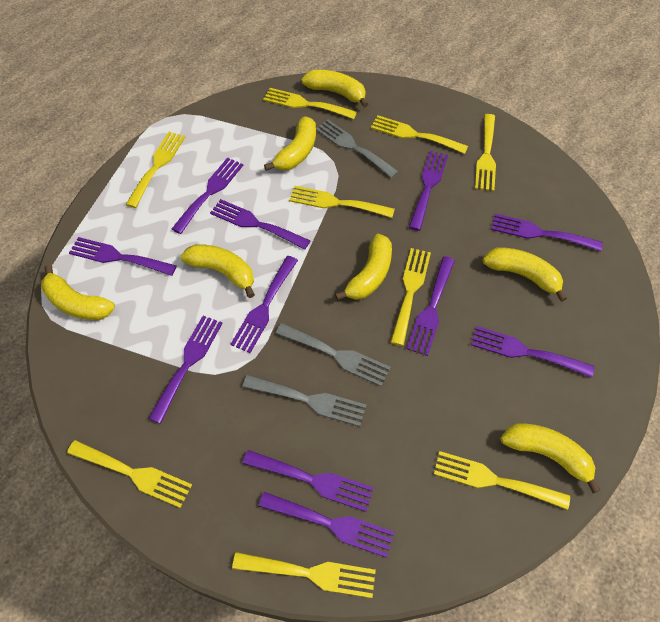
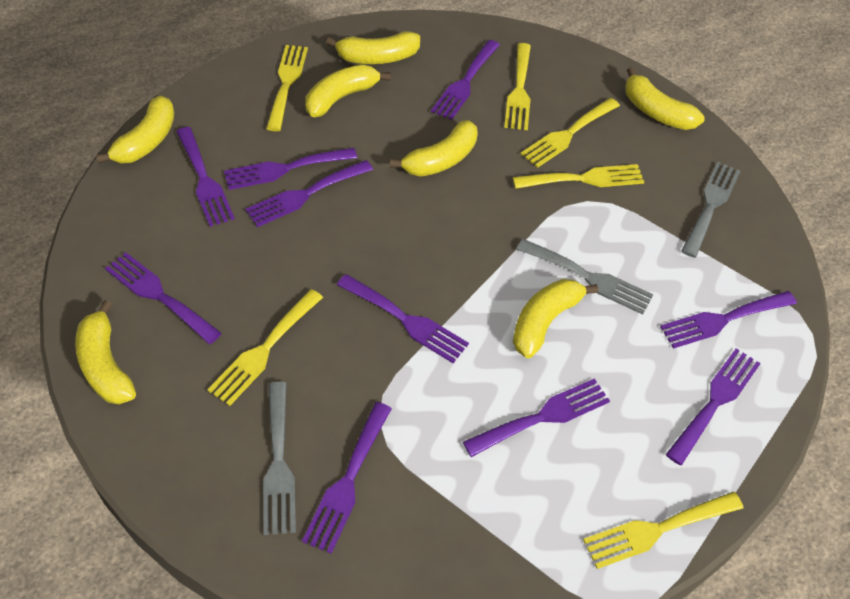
purple fork: [69,237,177,276] [148,316,223,424] [172,157,243,234] [210,199,311,250] [230,256,298,353] [242,450,374,512] [258,492,394,558] [407,256,455,356] [409,151,448,231] [471,326,594,378] [491,214,603,251] = 11 -> [105,252,222,344] [176,127,235,227] [224,148,357,190] [245,160,373,227] [302,402,392,554] [337,274,469,363] [431,40,500,120] [463,378,610,457] [660,291,797,349] [666,348,761,465] = 10
yellow fork: [67,440,192,508] [125,132,185,208] [232,552,376,598] [263,88,357,119] [289,186,395,218] [371,115,468,154] [390,248,431,346] [434,451,570,510] [475,114,496,191] = 9 -> [207,289,323,406] [266,45,308,131] [504,43,531,130] [513,164,644,189] [521,98,620,168] [583,492,743,569] = 6

